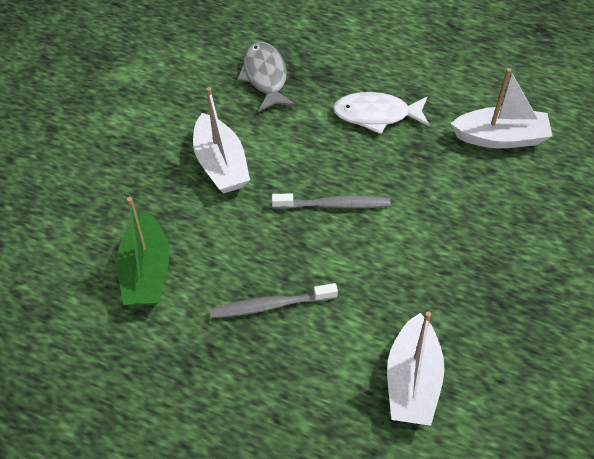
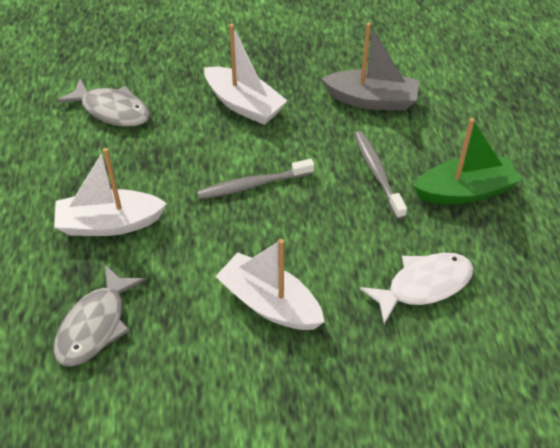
grey boat: none = 0 -> [321,22,419,111] = 1
grey fish: [237,42,296,112] = 1 -> [54,265,145,367] [57,78,150,127] = 2

